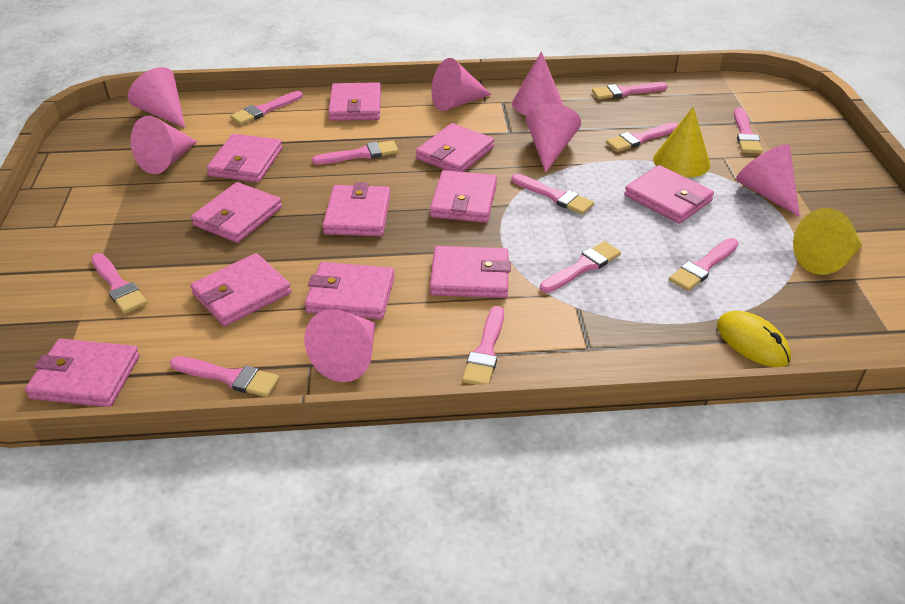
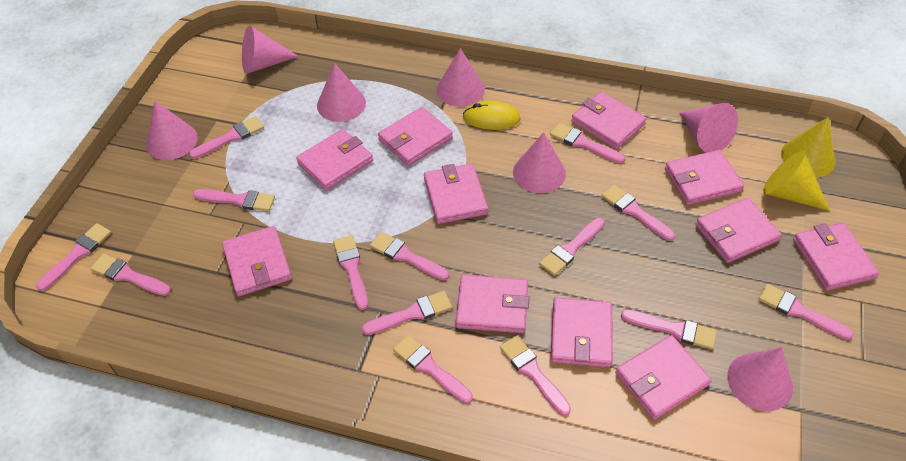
pink brush: [91,253,147,314] [170,356,280,397] [230,91,303,125] [312,140,399,165] [462,306,504,385] [512,174,594,215] [540,241,621,293] [592,82,668,100] [606,122,678,152] [669,238,738,291] [734,107,762,153] = 11 -> [36,223,111,291] [90,254,171,296] [189,116,264,159] [193,189,275,211] [333,235,368,310] [362,291,452,335] [370,232,449,281] [393,335,473,404] [500,335,571,416] [539,218,605,276] [550,123,625,163] [601,185,675,241] [621,309,717,350] [758,284,854,340] = 14

